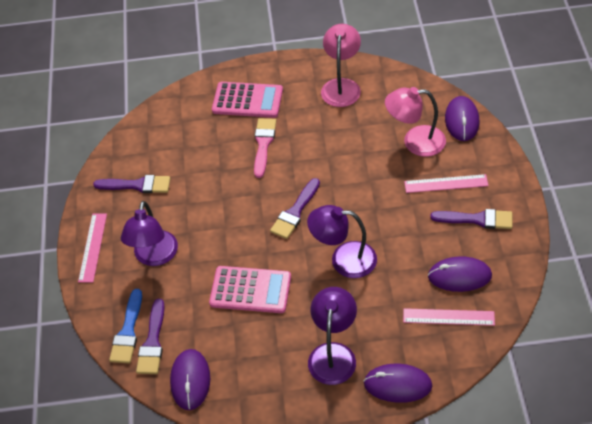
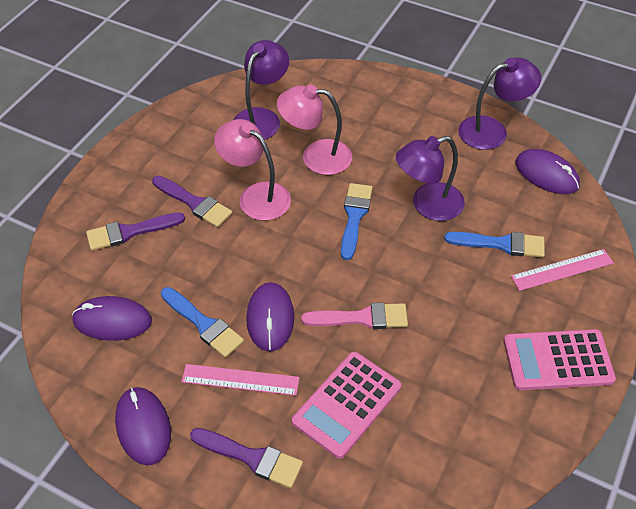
blue brush: [109,289,142,363] = 1 -> [161,287,244,358] [341,183,373,260] [444,232,545,258] = 3
pink ruler: [78,214,107,283] [403,308,495,326] [404,174,489,193] = 3 -> [181,364,300,396] [511,249,614,291] = 2
purple brush: [93,175,171,193] [136,299,165,374] [270,178,320,239] [430,209,512,229] = 4 -> [86,212,185,251] [152,176,232,227] [190,428,303,488] = 3

